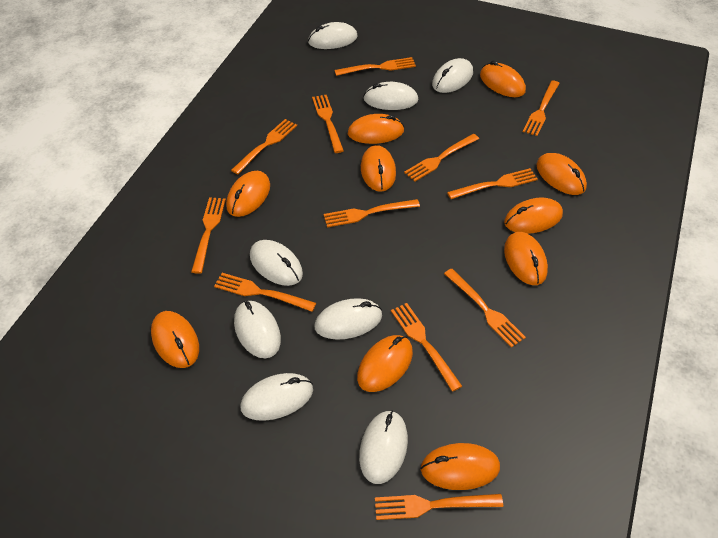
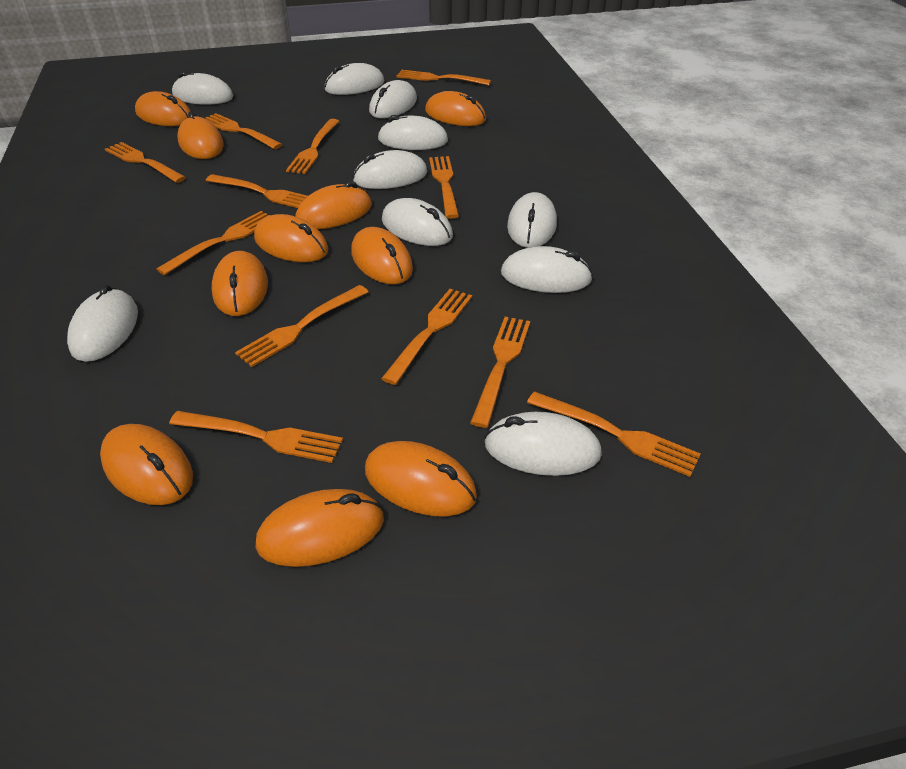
white mouse: [234,301,281,358] [240,373,313,421] [250,240,303,286] [308,22,358,49] [315,298,382,340] [359,410,408,484] [364,82,418,110] [432,58,473,93] = 8 -> [67,284,138,362] [172,71,234,105] [325,63,385,95] [353,150,427,189] [369,80,417,118] [378,115,448,150] [382,198,453,246] [484,412,602,476] [501,246,593,293] [507,192,557,248] = 10

